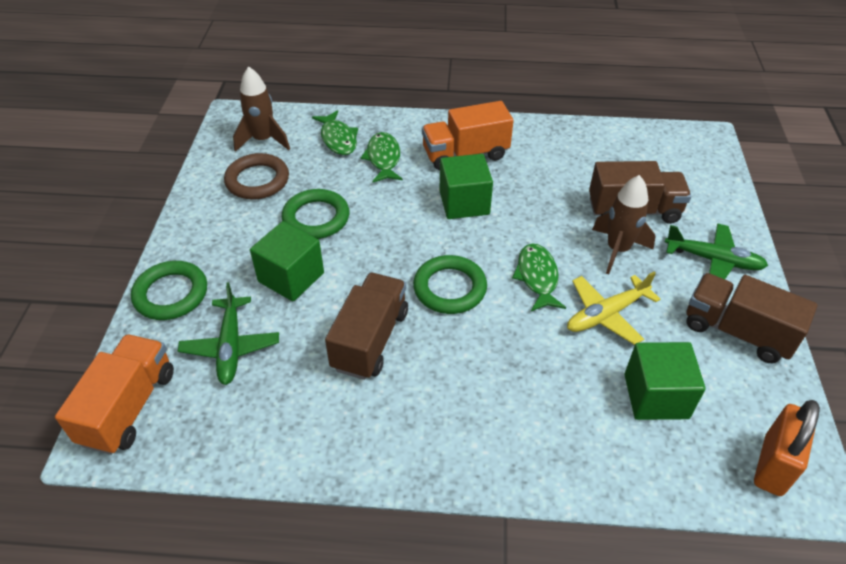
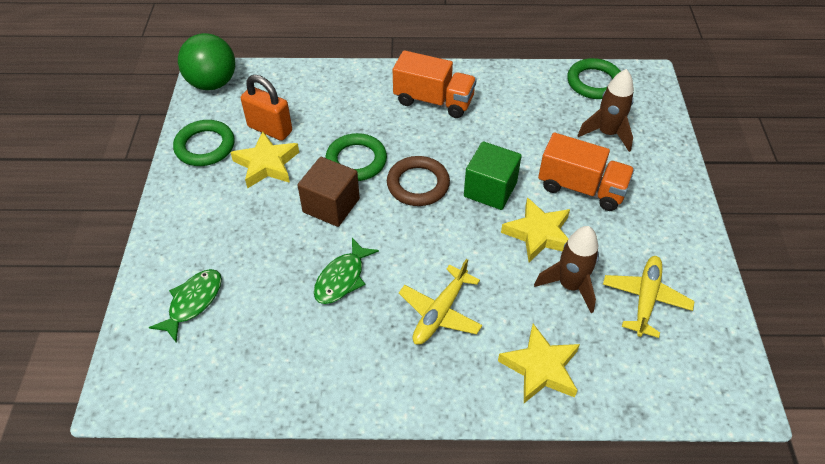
brown cube: none = 0 -> [298,157,360,227] = 1
brown truck: [325,273,408,380] [589,161,691,224] [686,273,818,363] = 3 -> none = 0
green ball: none = 0 -> [178,33,235,90] = 1
green cube: [250,221,324,301] [439,154,493,219] [624,342,706,420] = 3 -> [464,141,522,210] = 1
green fish: [312,110,358,155] [360,132,403,183] [512,243,566,311] = 3 -> [149,269,222,343] [314,238,379,304] = 2
green plane: [178,282,279,385] [665,223,768,279] = 2 -> none = 0
yellow plane: [567,272,660,345] = 1 -> [399,259,482,345] [603,256,695,338] = 2
yellow star: none = 0 -> [230,131,299,189] [498,324,580,403] [501,197,570,262] = 3

